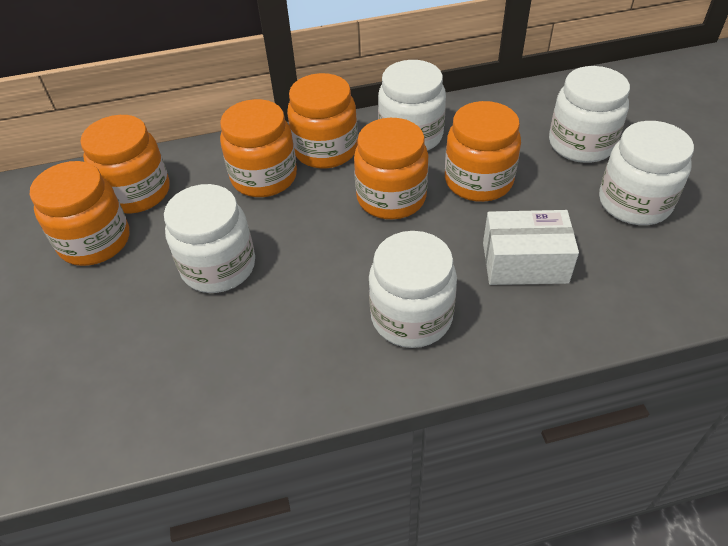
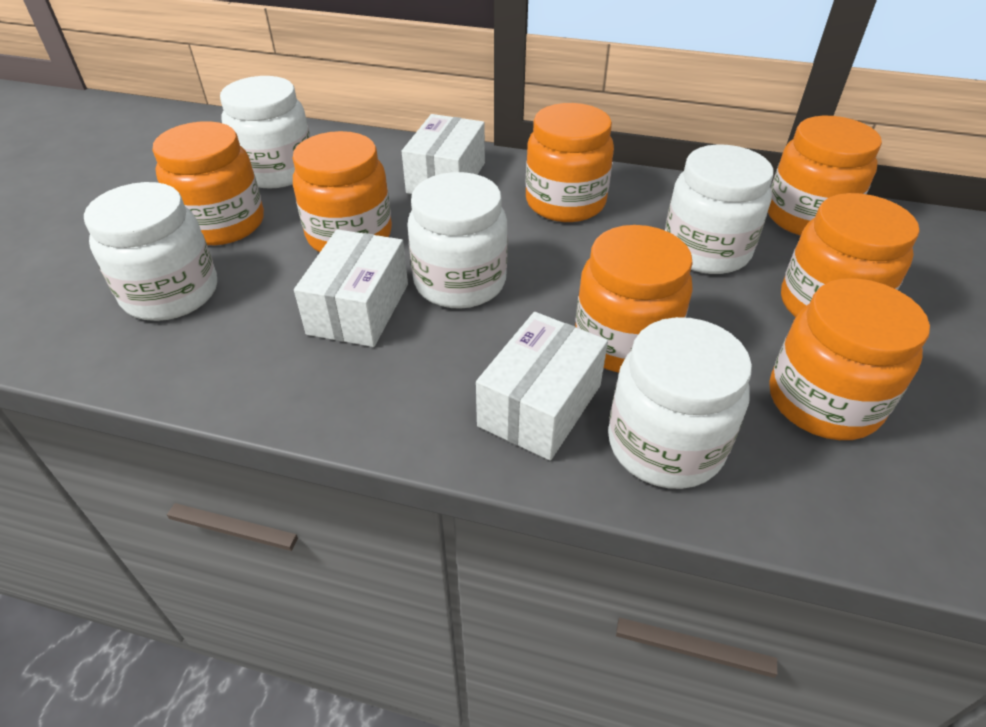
orange jar: [30,161,130,266] [80,115,170,213] [220,99,297,197] [287,73,358,169] [354,118,428,219] [445,101,521,202] = 6 -> [152,121,264,245] [293,131,392,252] [526,103,614,222] [575,225,693,373] [768,116,882,236] [770,278,930,440] [781,193,919,317] = 7
white box: [483,210,579,285] = 1 -> [294,229,408,347] [402,114,485,194] [476,312,608,461] = 3

